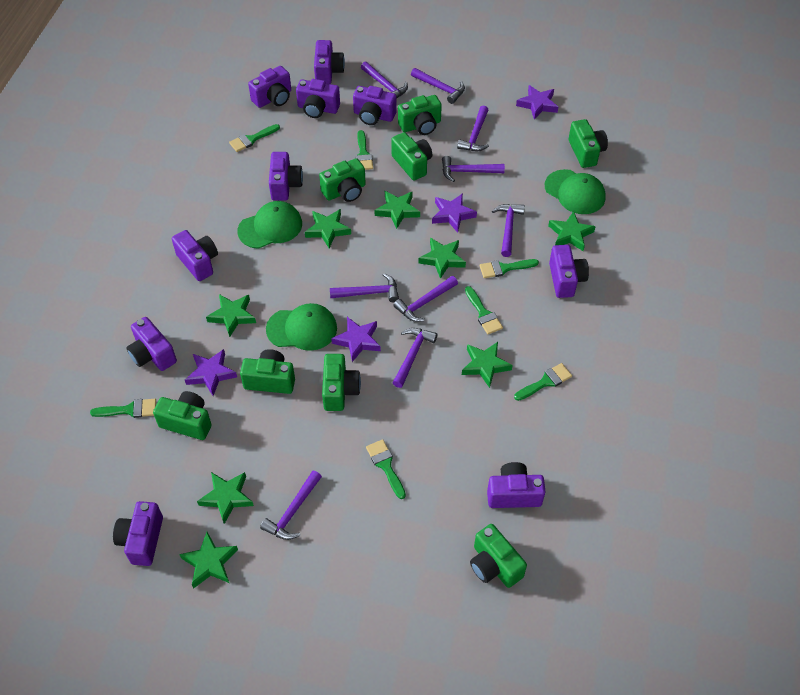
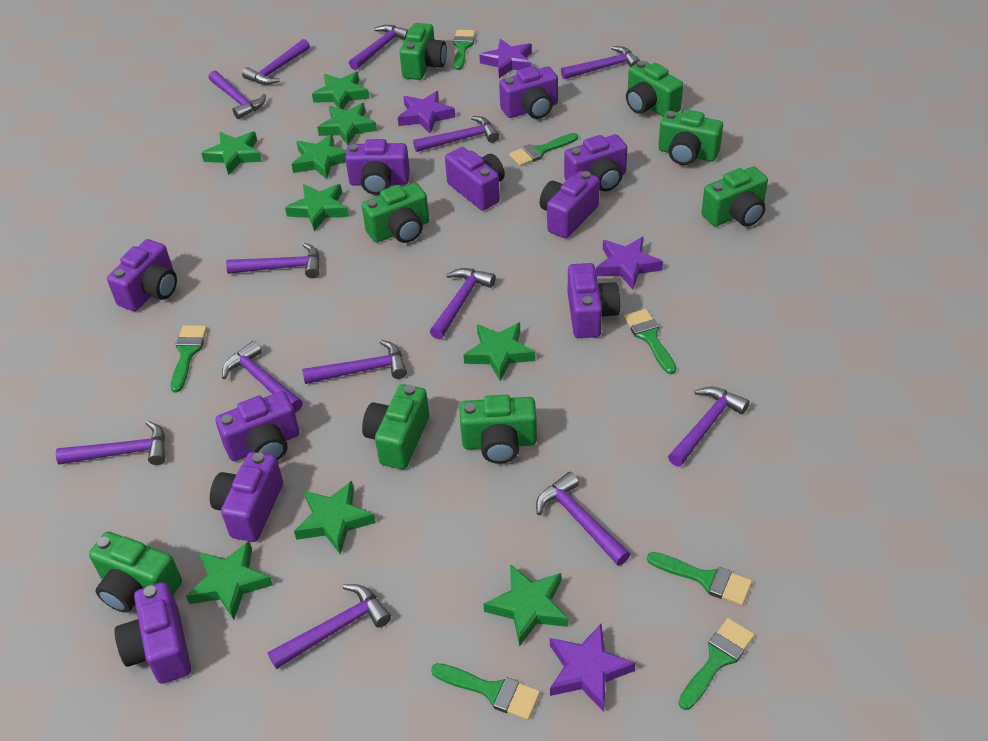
green cap: [237,201,302,249] [266,303,337,351] [545,169,606,214] = 3 -> none = 0
green star: [179,532,238,589] [197,472,254,524] [206,294,256,337] [305,209,351,248] [375,191,420,229] [418,238,466,279] [462,342,513,388] [548,211,596,251] = 8 -> [186,541,273,620] [201,132,262,175] [285,184,349,231] [291,134,347,179] [294,481,376,555] [312,72,370,109] [317,103,377,145] [463,322,535,381] [483,564,568,647] = 9
purple hammer: [260,470,322,540] [330,273,399,302] [361,62,408,99] [393,276,458,322] [393,328,437,388] [411,68,465,104] [442,156,505,182] [457,106,489,151] [492,204,525,257] = 9 -> [56,421,165,465] [209,71,266,119] [222,341,303,413] [226,243,319,278] [242,39,310,85] [268,584,391,669] [302,340,407,384] [349,25,409,70] [413,116,499,152] [430,268,496,339] [536,472,630,566] [561,46,640,79] [668,387,750,467] = 13

